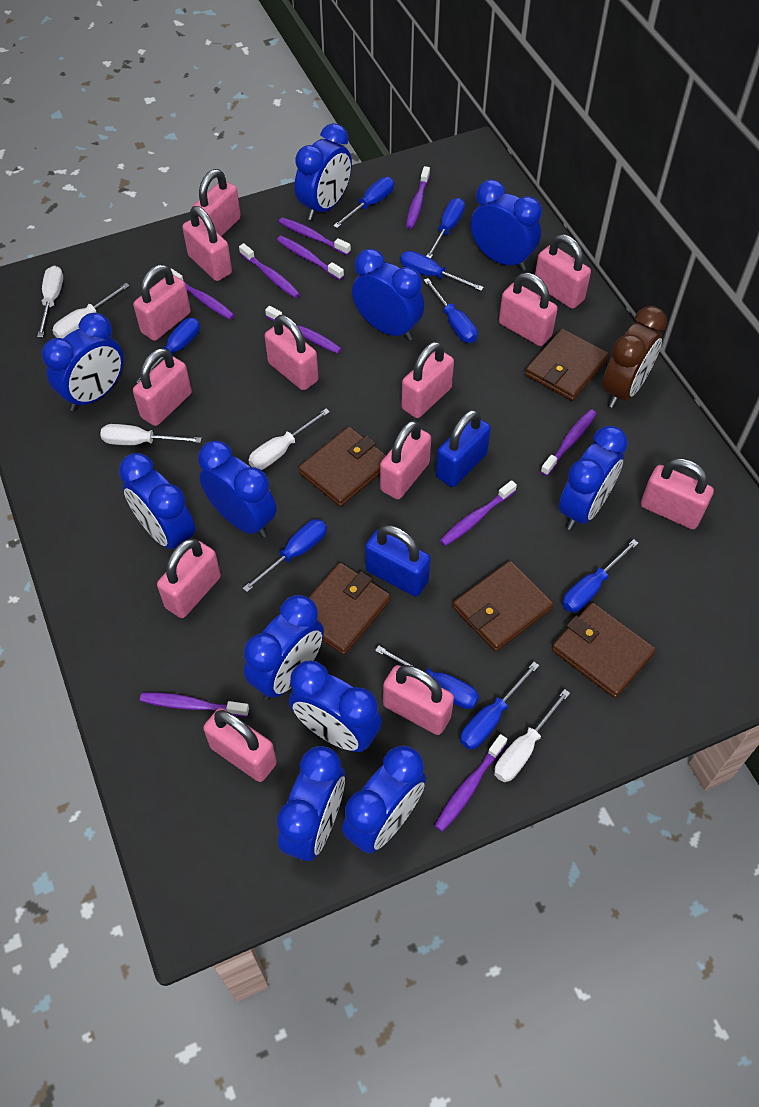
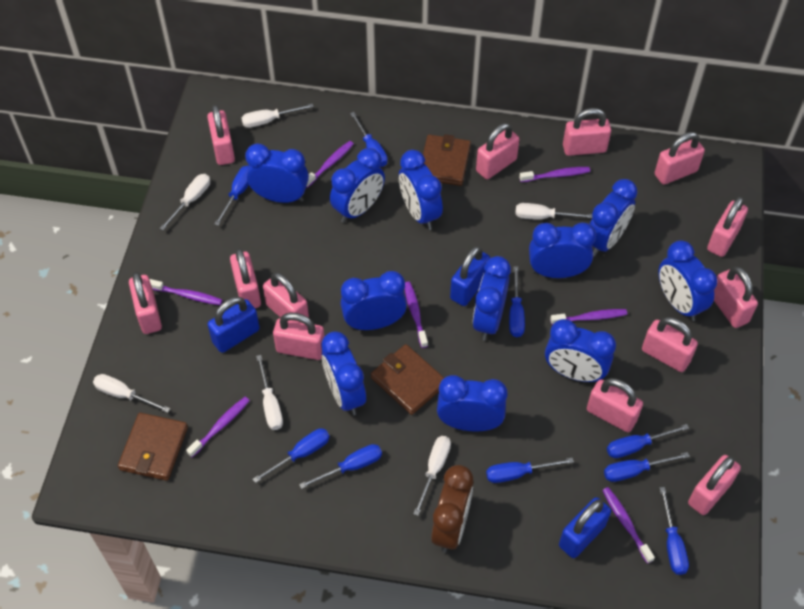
blue padlock: [365,525,431,597] [436,409,491,487] = 2 -> [207,297,260,353] [450,246,490,306] [559,497,611,558] = 3
brown wallet: [298,427,386,507] [308,563,391,655] [453,561,553,652] [525,329,609,401] [552,603,656,698] = 5 -> [118,413,188,481] [371,344,444,415] [423,134,471,186] = 3
purple toothbrush: [140,692,249,717] [171,268,234,320] [239,243,300,298] [265,306,342,354] [277,236,344,280] [279,217,351,255] [406,166,430,229] [434,734,507,832] [440,480,517,546] [540,409,596,476] = 10 -> [149,279,222,305] [186,397,250,457] [306,141,354,188] [405,282,428,348] [519,167,590,182] [550,309,627,325] [602,487,655,564] = 7
white screwdriver: [37,266,63,337] [52,283,130,338] [100,424,202,445] [248,409,330,470] [494,689,570,782] = 5 -> [93,374,170,413] [159,174,210,230] [241,104,314,128] [256,355,283,430] [413,436,451,516] [515,203,592,220] = 6

